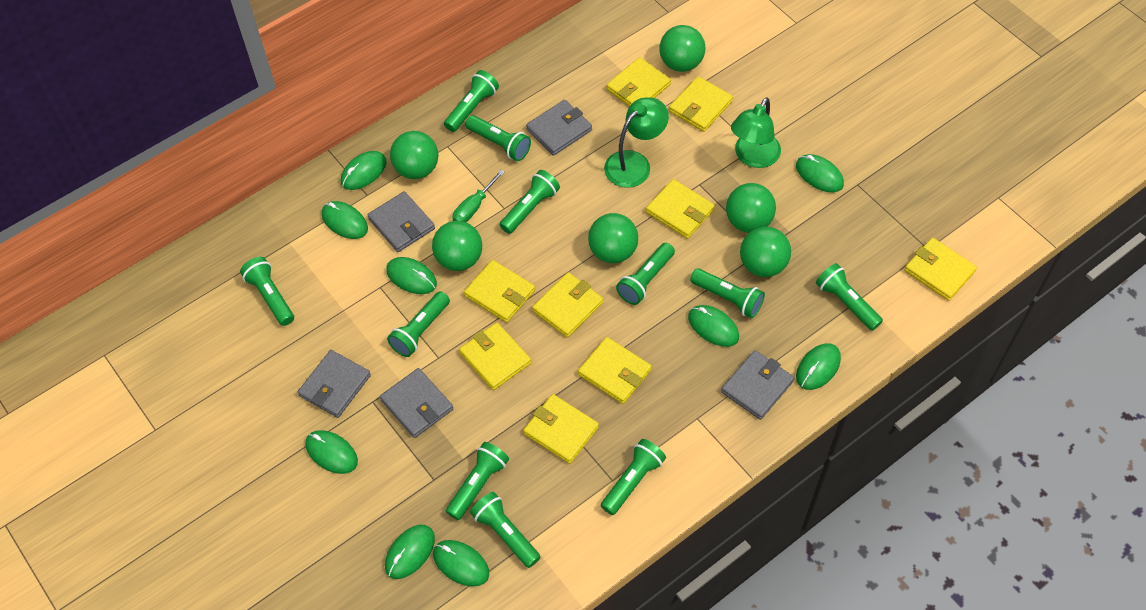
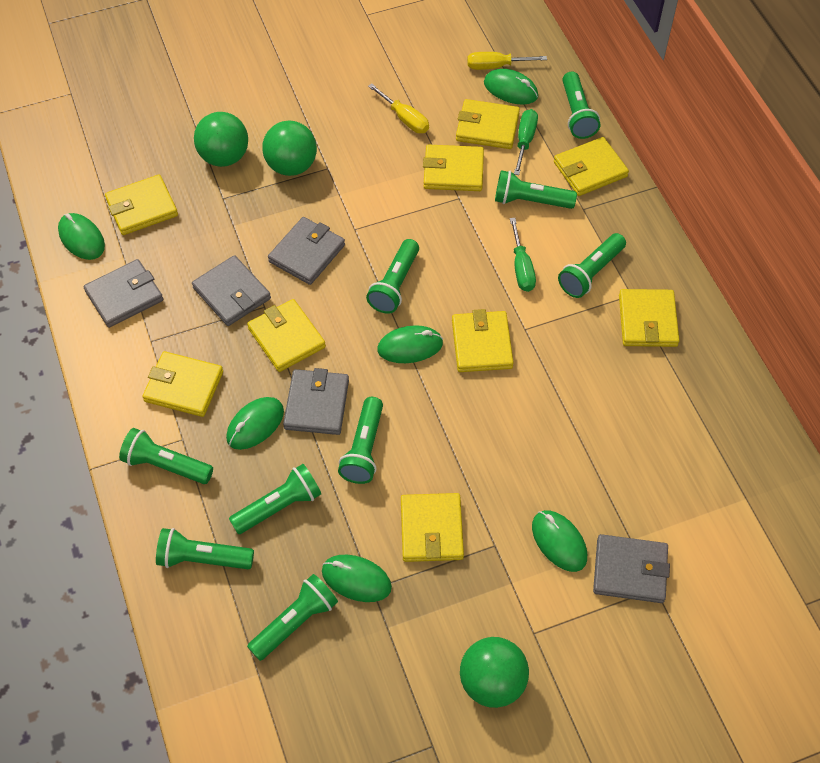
green ball: [390,131,438,179] [432,221,482,271] [588,213,638,263] [659,25,705,72] [726,183,776,233] [740,227,791,277] = 6 -> [194,112,248,167] [262,121,317,176] [460,637,529,708] = 3
green flashlight: [240,257,294,326] [387,291,450,357] [444,70,499,132] [446,442,509,520] [465,115,531,161] [470,492,540,568] [500,170,560,234] [601,439,666,515] [616,243,675,305] [690,268,765,318] [816,263,883,331] = 11 -> [119,428,213,484] [156,528,254,569] [229,464,321,534] [247,574,338,661] [338,397,383,484] [366,239,419,314] [495,170,577,209] [558,233,626,298] [562,71,600,139] = 9
green lamp: [604,97,669,188] [731,97,781,168] = 2 -> none = 0
green mouse: [305,430,358,474] [322,201,368,239] [341,151,387,190] [385,525,435,579] [386,257,437,294] [433,540,489,587] [688,305,739,347] [796,154,844,192] [796,343,841,390] = 9 -> [58,213,105,260] [226,397,284,450] [322,555,392,602] [377,325,443,363] [484,69,538,105] [532,510,587,572] = 6
green screwdriver: [452,170,505,222] = 1 -> [510,218,536,292] [514,109,538,175] = 2
yellow screwdriver: none = 0 -> [368,83,429,133] [467,52,547,70] = 2

